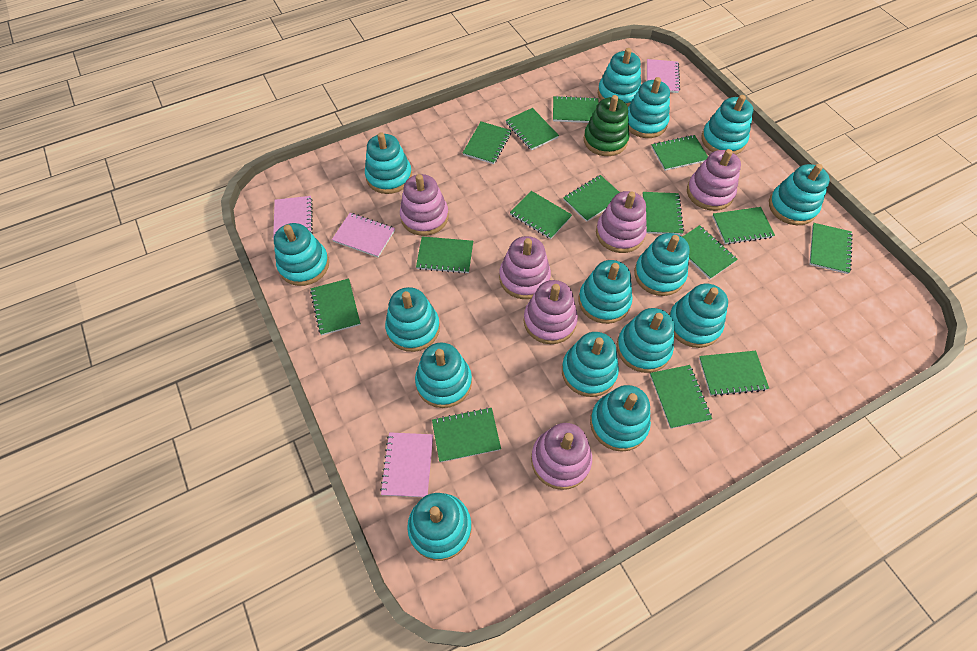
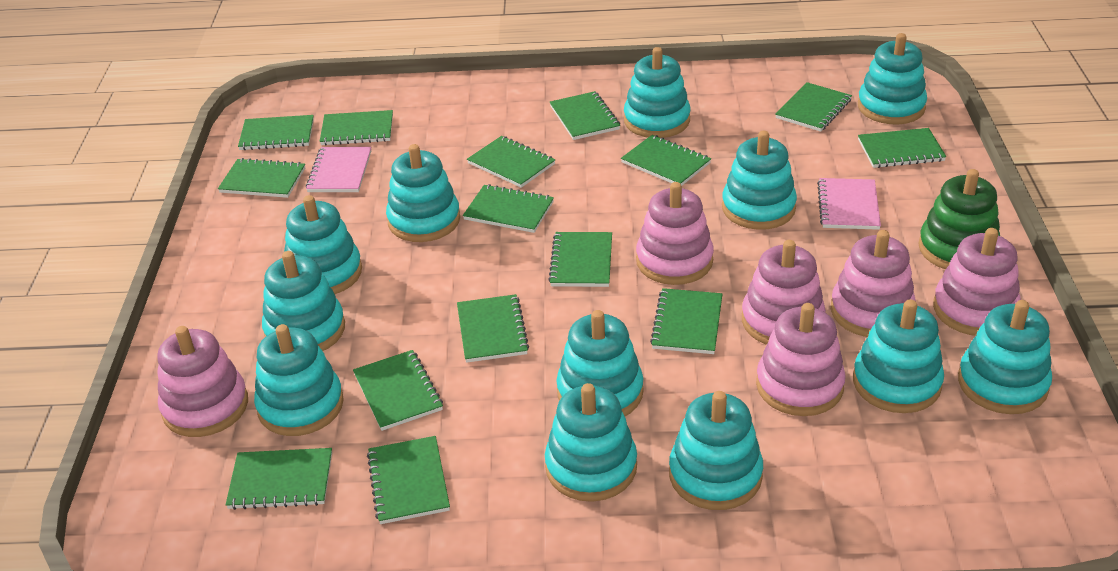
pink notebook: [273,196,313,240] [332,213,395,257] [380,432,433,497] [647,59,680,93] = 4 -> [306,147,371,192] [817,178,881,230] = 2
turquoise stacking toy: [274,223,329,286] [365,132,412,194] [385,287,440,352] [407,493,472,561] [415,343,472,408] [562,332,619,397] [578,260,632,324] [590,385,651,452] [598,48,641,106] [617,308,675,373] [628,77,670,138] [634,233,689,296] [669,284,728,348] [701,95,753,155] [769,164,830,225] = 15 -> [254,324,344,436] [262,251,345,351] [284,195,362,294] [386,144,460,242] [545,383,637,502] [556,310,644,416] [624,47,691,138] [669,391,763,510] [722,131,797,230] [853,300,944,413] [858,33,927,124] [958,300,1052,414] = 12

